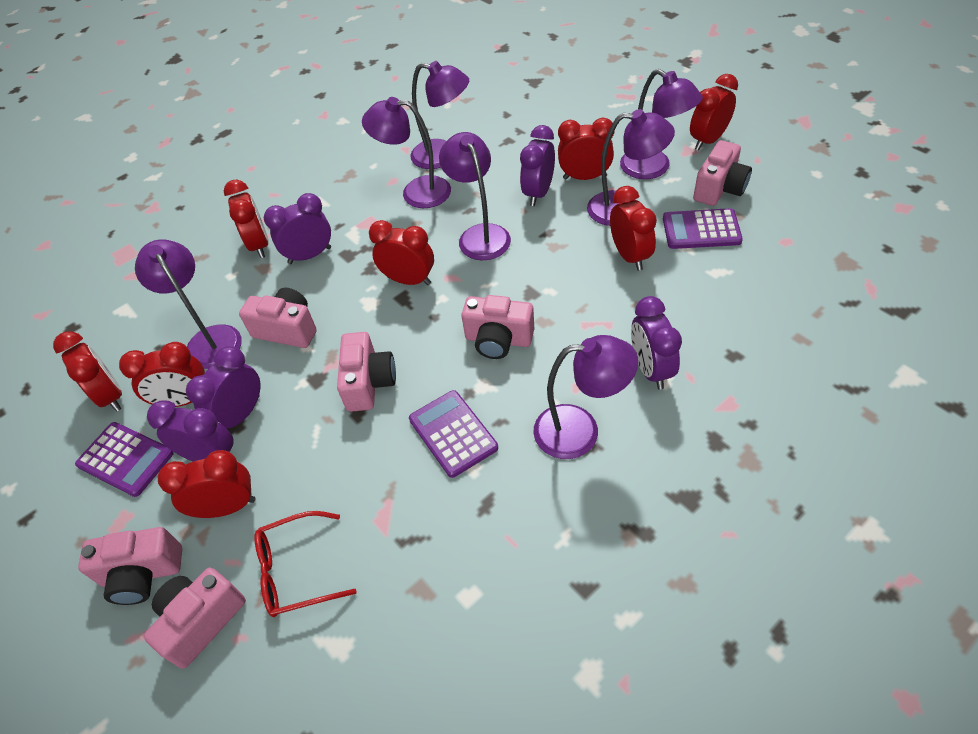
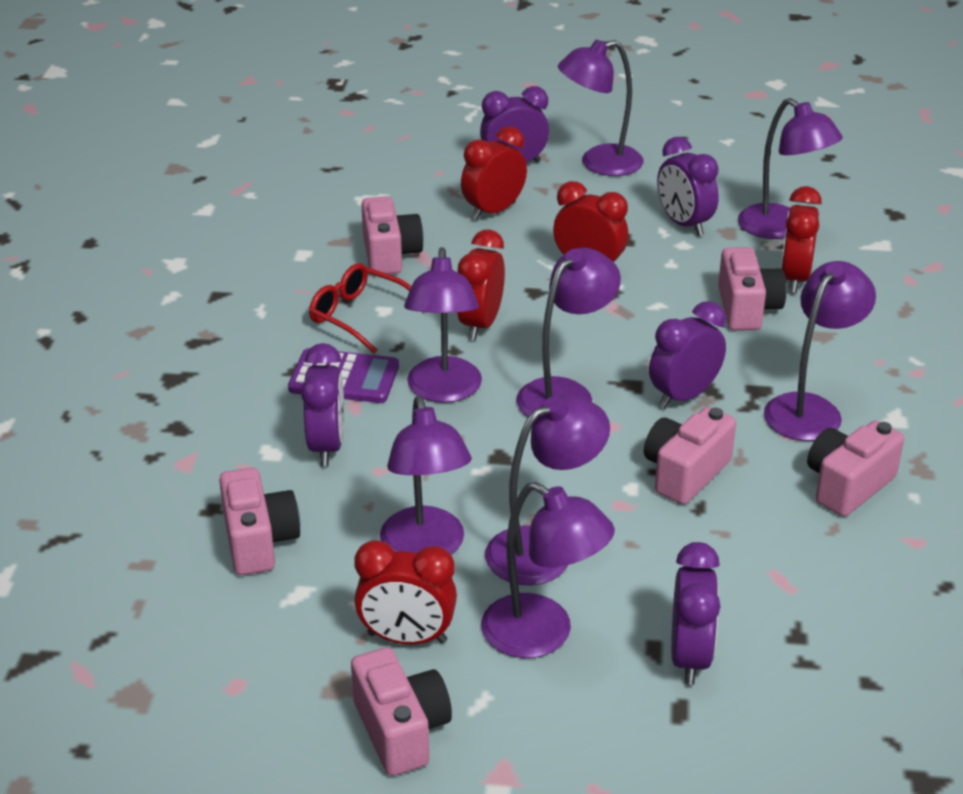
purple calculator: [75,422,174,497] [409,390,498,478] [663,208,743,249] = 3 -> [288,348,399,403] = 1
purple lamp: [135,239,242,369] [362,97,451,208] [410,61,469,169] [439,132,511,260] [533,335,638,459] [587,109,675,226] [620,69,703,179] = 7 -> [380,396,472,555] [404,247,482,403] [481,482,615,658] [485,394,610,585] [517,248,621,417] [558,40,643,176] [738,98,843,239] [764,261,876,441] = 8
red clock: [53,331,122,412] [119,342,205,407] [158,450,256,518] [224,179,269,258] [369,220,434,285] [558,118,615,180] [610,186,657,271] [690,74,738,150] = 8 -> [354,540,457,644] [457,229,505,340] [461,126,527,221] [553,181,629,262] [781,186,822,293] = 5

